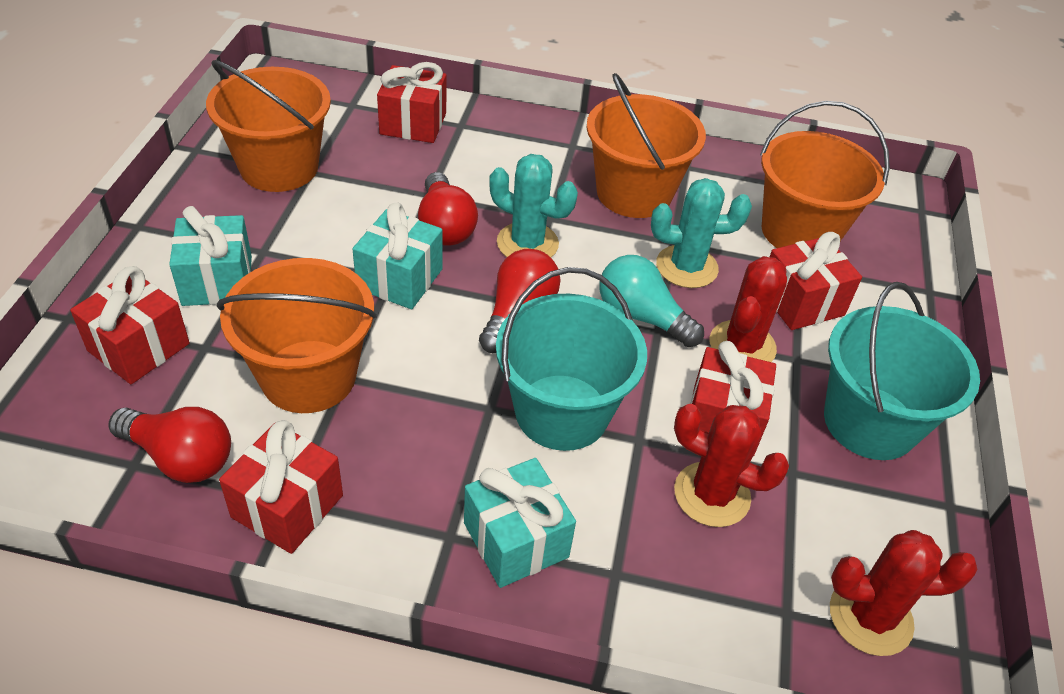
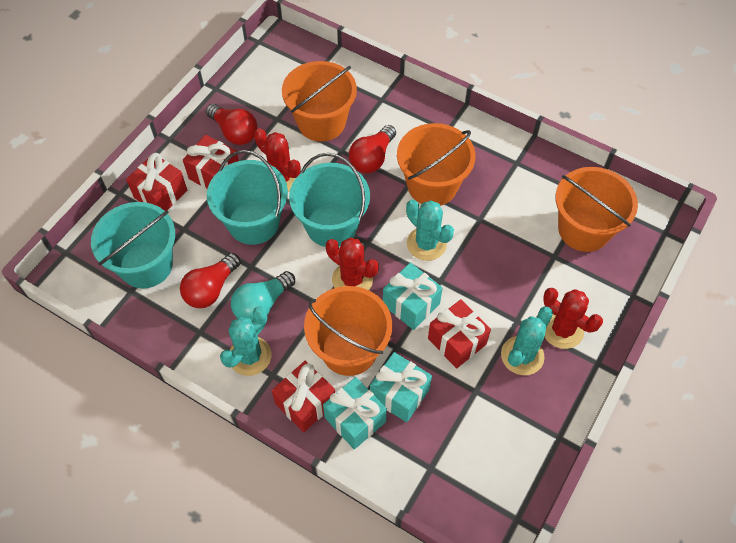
red gift: [70,266,190,384] [219,420,343,554] [377,62,446,143] [690,341,776,456] [770,232,862,330] = 5 -> [126,153,187,211] [183,135,239,189] [272,361,335,432] [428,299,491,368] = 4
turquoise bucket: [496,267,647,451] [824,282,980,460] = 2 -> [91,202,175,289] [207,150,288,245] [289,153,370,247] = 3
turquoise cactus: [489,154,578,257] [651,178,752,288] = 2 -> [220,307,272,376] [406,200,454,261] [501,307,553,375] = 3

